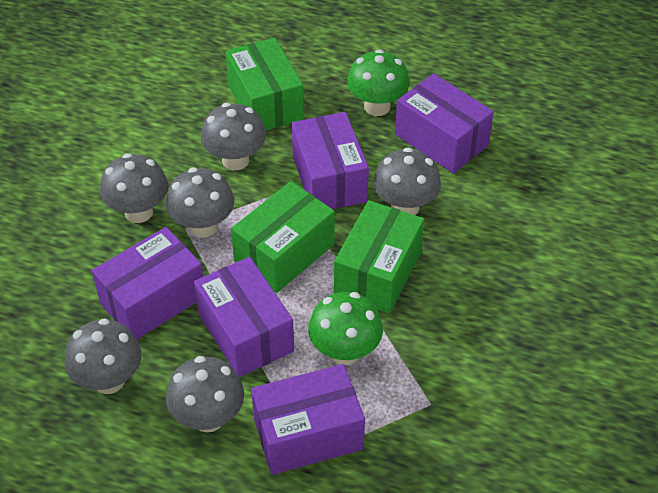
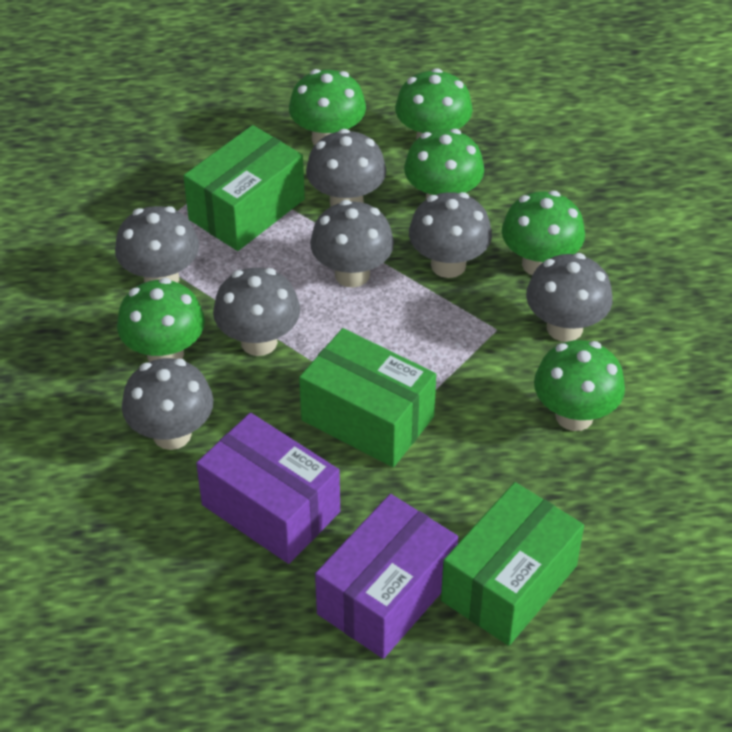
green mushroom: [308,292,383,365] [347,49,410,116] = 2 -> [117,278,205,362] [289,69,366,146] [395,68,473,140] [404,129,484,199] [502,191,585,275] [534,340,625,431] = 6
grey mushroom: [65,319,141,394] [100,153,168,223] [166,168,234,238] [166,356,244,432] [201,103,266,170] [373,148,441,215] = 6 -> [115,206,199,283] [122,358,213,450] [213,268,300,356] [306,129,386,206] [310,200,394,288] [409,192,492,278] [526,253,613,342] = 7
purple box: [92,227,203,339] [194,257,294,377] [251,364,365,475] [292,112,369,209] [395,73,494,174] = 5 -> [196,413,340,564] [315,494,458,659] = 2

